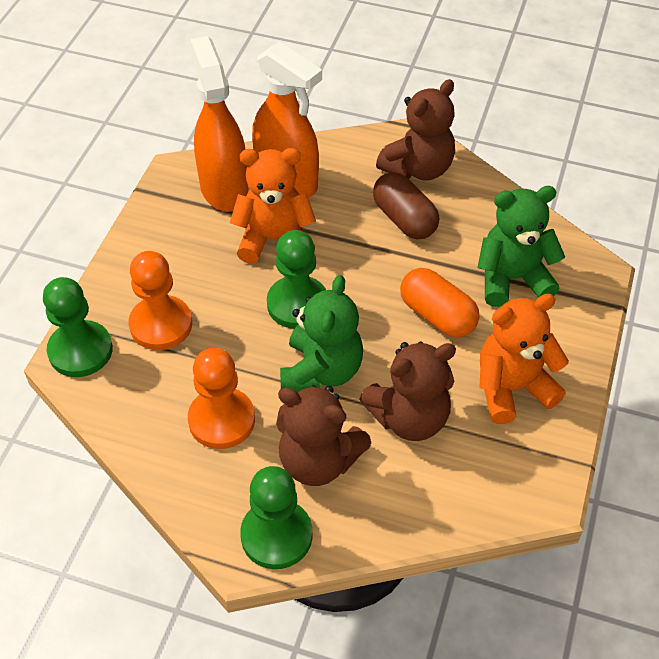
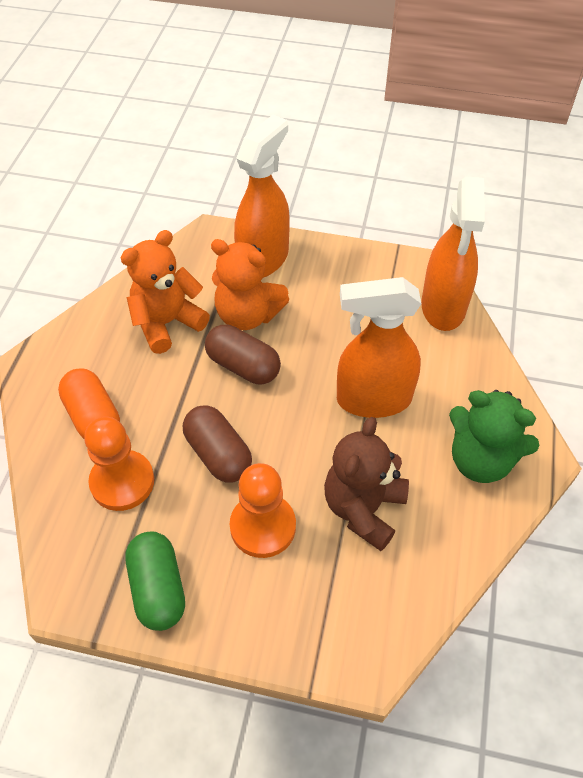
brown capsule: [373,172,439,240] = 1 -> [183,405,252,483] [205,325,281,384] = 2
brown teddy bear: [276,385,371,486] [359,341,456,441] [376,79,455,181] = 3 -> [324,417,409,551] = 1
green capsule: none = 0 -> [125,531,185,631] = 1
green pawn: [43,277,113,377] [240,466,313,569] [267,230,326,329] = 3 -> none = 0
green teddy bear: [280,275,363,392] [477,186,565,307] = 2 -> [449,390,539,483] = 1
orange spray bottle: [191,36,248,212] [252,42,322,197] = 2 -> [234,115,290,278] [337,277,421,418] [421,177,485,331] = 3

